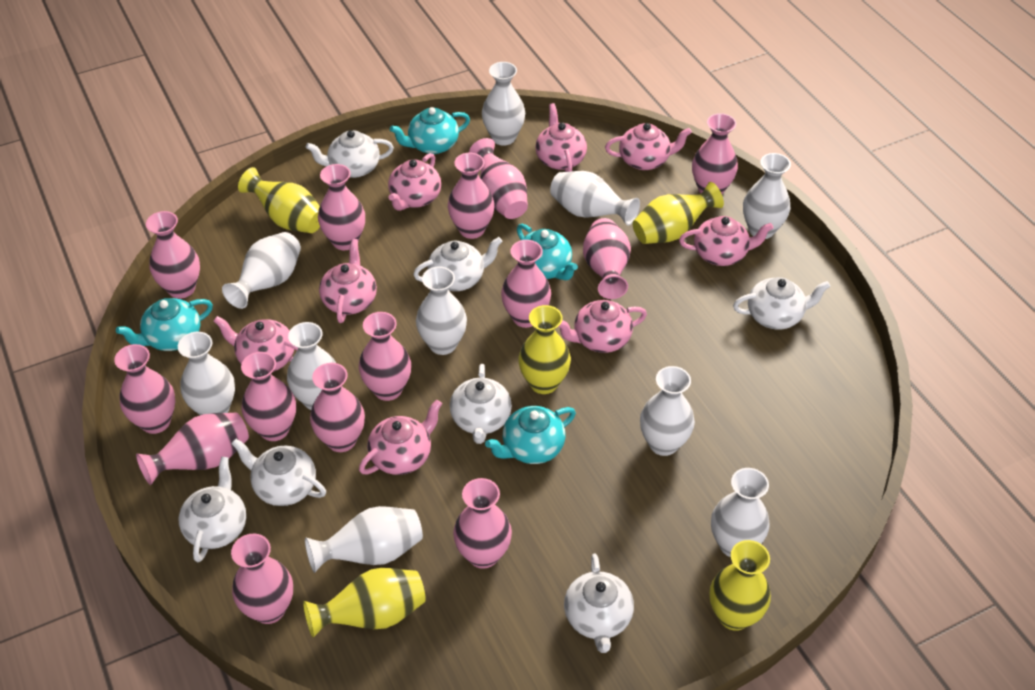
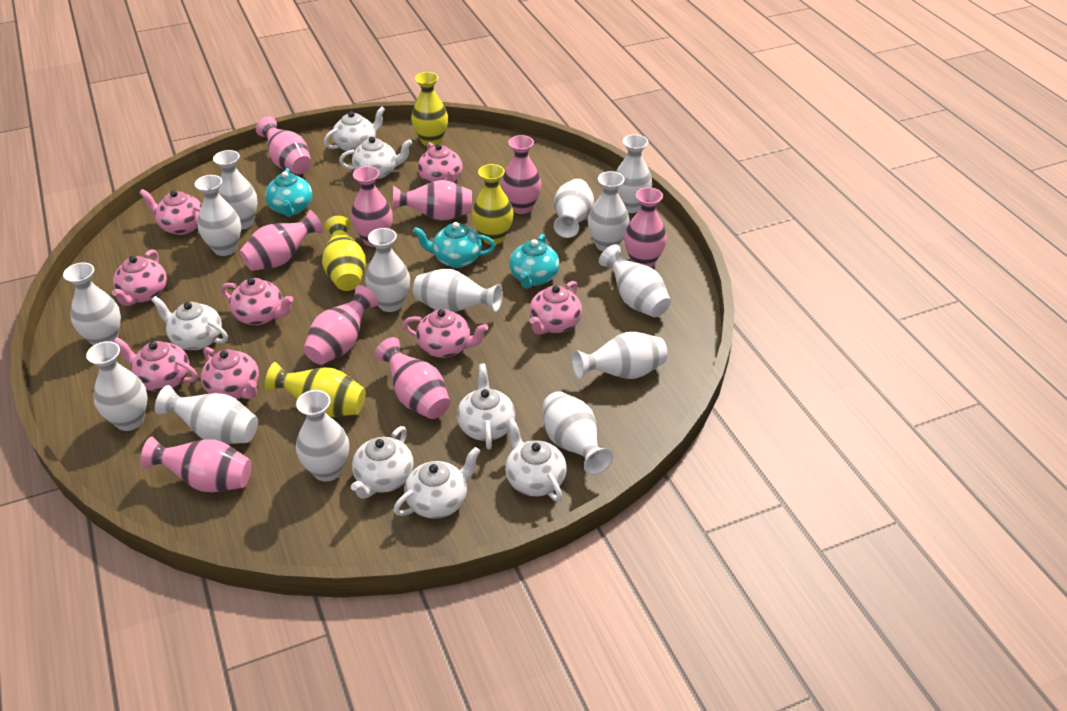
pink vase: [114,344,175,434] [136,413,249,485] [146,211,200,299] [231,534,293,624] [241,352,296,441] [310,363,365,452] [318,164,365,250] [359,312,411,401] [448,153,495,239] [453,478,512,569] [469,138,528,219] [501,240,551,328] [583,218,631,299] [692,113,738,194] = 14 -> [140,437,252,492] [239,210,323,271] [256,116,311,174] [303,285,378,365] [351,166,393,247] [374,337,450,419] [393,180,472,221] [501,135,542,214] [624,187,667,267] = 9
turquoise teapot: [116,298,213,351] [390,107,470,154] [485,406,576,464] [517,224,578,280] = 4 -> [265,168,312,217] [413,222,495,268] [509,234,560,289] = 3
white vase: [178,332,235,415] [222,232,301,309] [287,322,336,410] [305,506,423,573] [416,266,467,355] [482,62,525,146] [550,171,640,226] [640,366,695,456] [711,468,770,557] [743,153,791,239] = 10 -> [63,262,121,346] [86,341,148,431] [155,385,258,444] [195,175,241,256] [213,150,258,230] [296,390,349,482] [365,228,410,312] [413,269,503,312] [542,391,613,475] [554,179,594,238] [572,332,668,379] [588,171,630,252] [599,245,671,317] [616,134,653,213] = 14
yellow vase: [238,167,320,233] [303,568,426,638] [518,305,571,394] [632,182,724,244] [710,540,771,631] = 5 -> [265,362,366,417] [322,216,366,291] [411,72,448,146] [472,164,514,245] = 4

